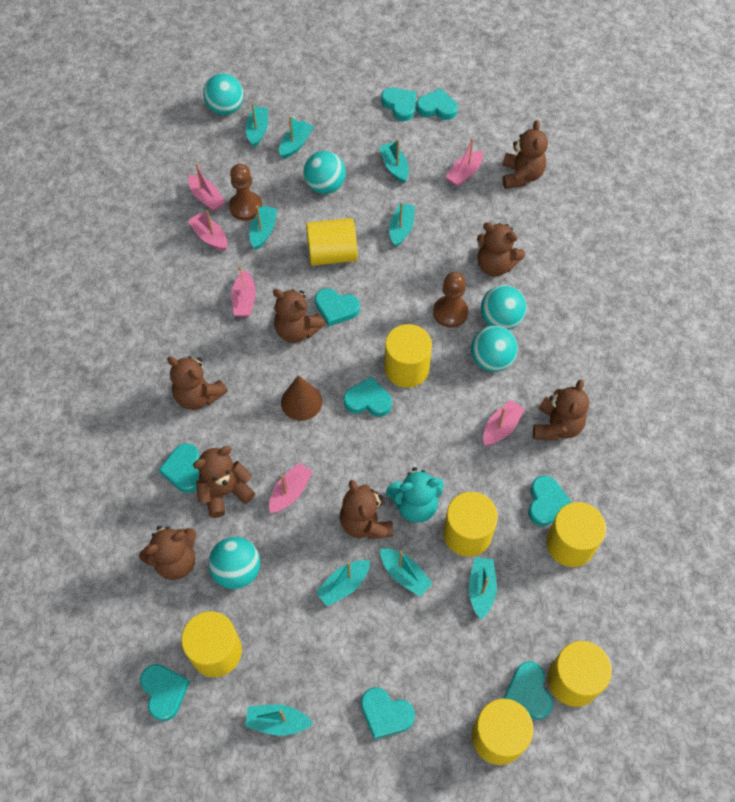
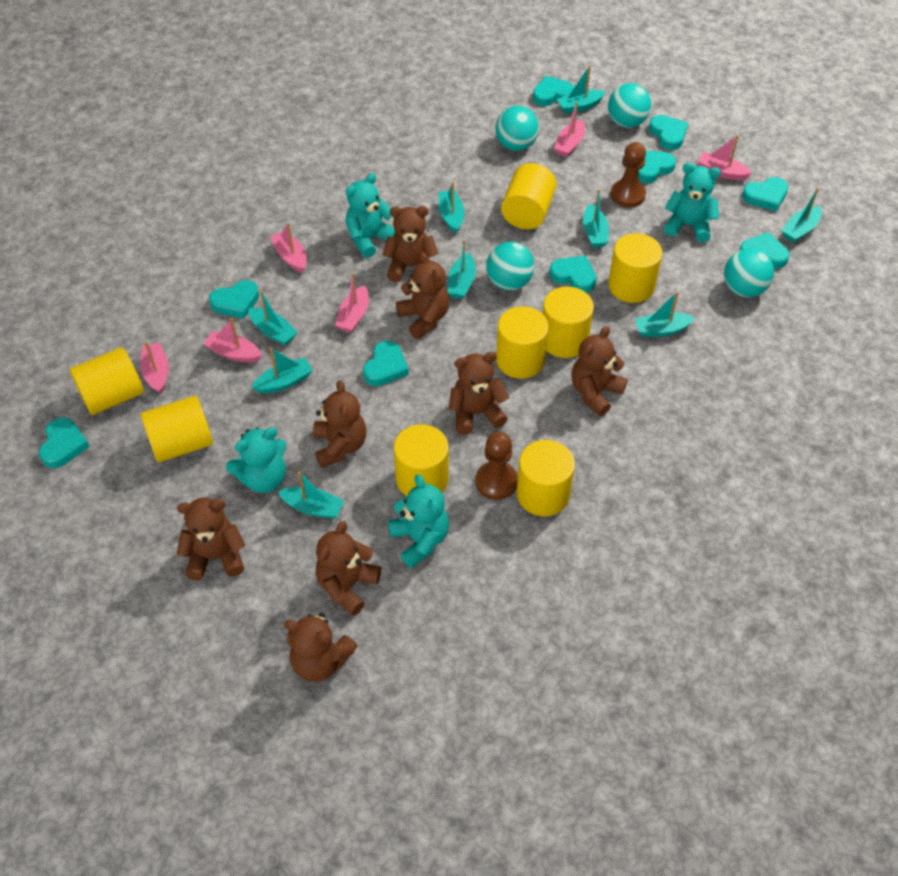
brown cone: [281,375,322,421] = 1 -> none = 0
turquoise ball: [203,73,244,115] [208,537,260,589] [303,151,346,194] [471,326,518,372] [481,285,526,330] = 5 -> [486,242,535,290] [495,106,539,151] [608,83,651,128] [724,248,774,297] = 4
turquoise teddy bear: [386,467,444,523] = 1 -> [226,427,286,493] [346,173,396,258] [388,474,449,568] [664,163,721,242] = 4
yellow cylinder: [181,611,242,677] [306,218,358,266] [385,324,432,388] [443,492,498,557] [472,699,534,765] [546,502,606,567] [548,641,612,707] = 7 -> [70,347,144,415] [141,396,213,463] [394,424,449,496] [496,306,549,379] [501,163,556,229] [517,440,575,516] [542,287,594,358] [608,233,662,303] = 8

